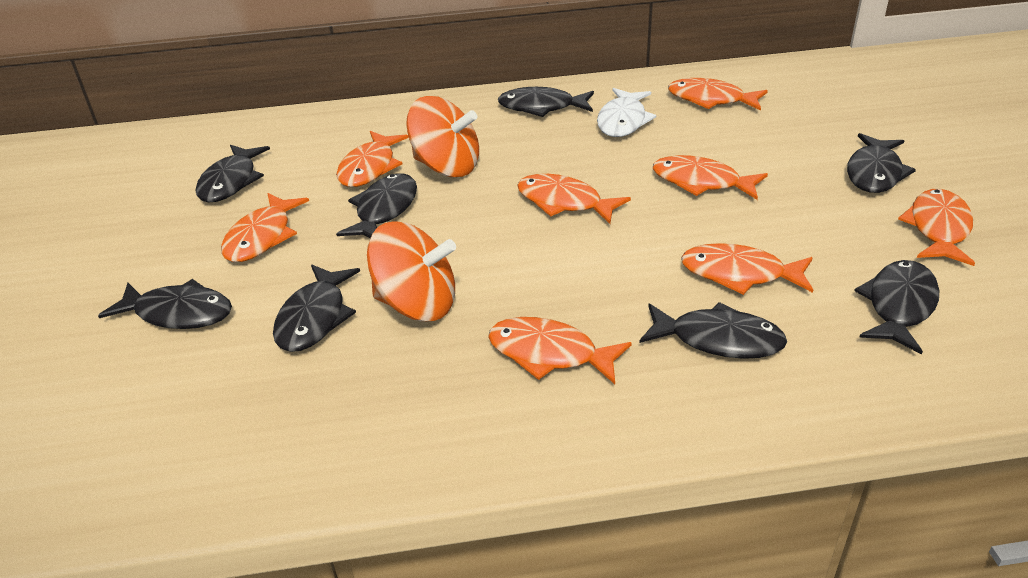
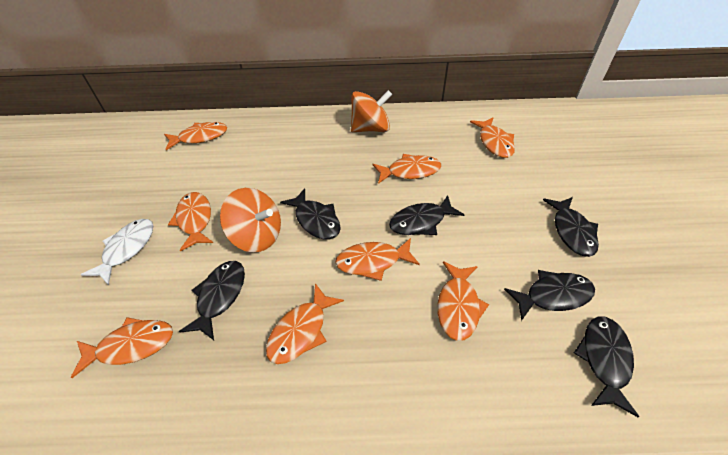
black fish: [98,279,232,329] [195,145,270,202] [273,265,360,352] [336,173,417,238] [498,87,594,117] [639,302,787,359] [847,133,916,193] [854,260,939,354] = 8 -> [179,261,245,340] [280,188,341,239] [389,195,464,235] [504,270,595,321] [543,197,599,257] [574,316,639,417] = 6

